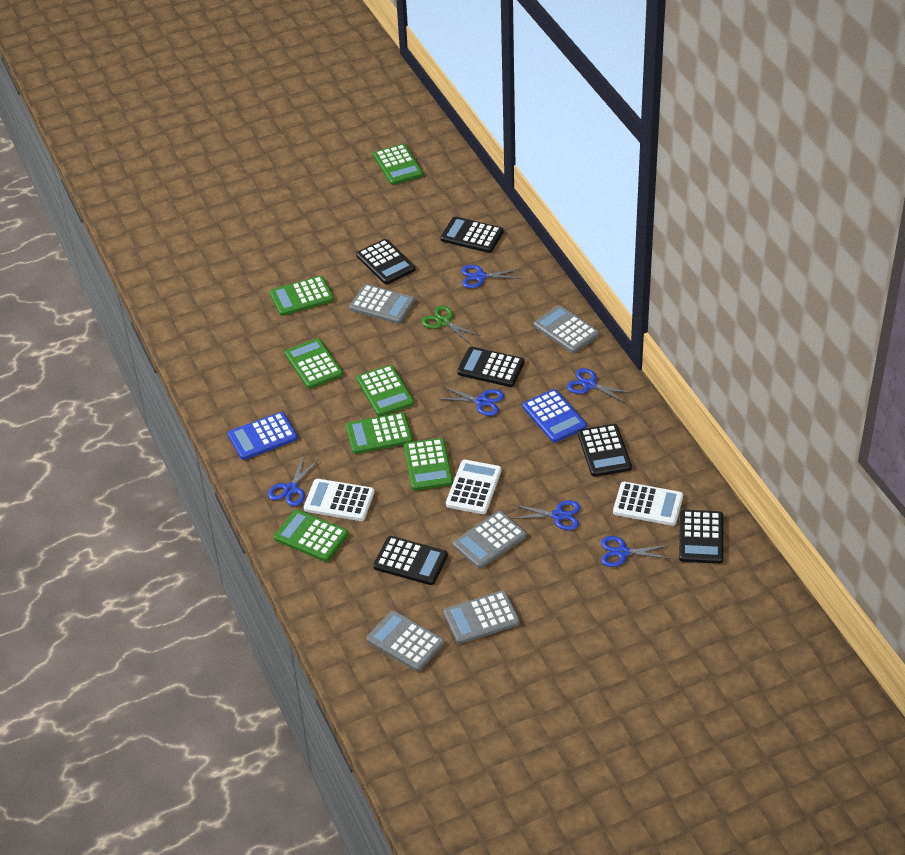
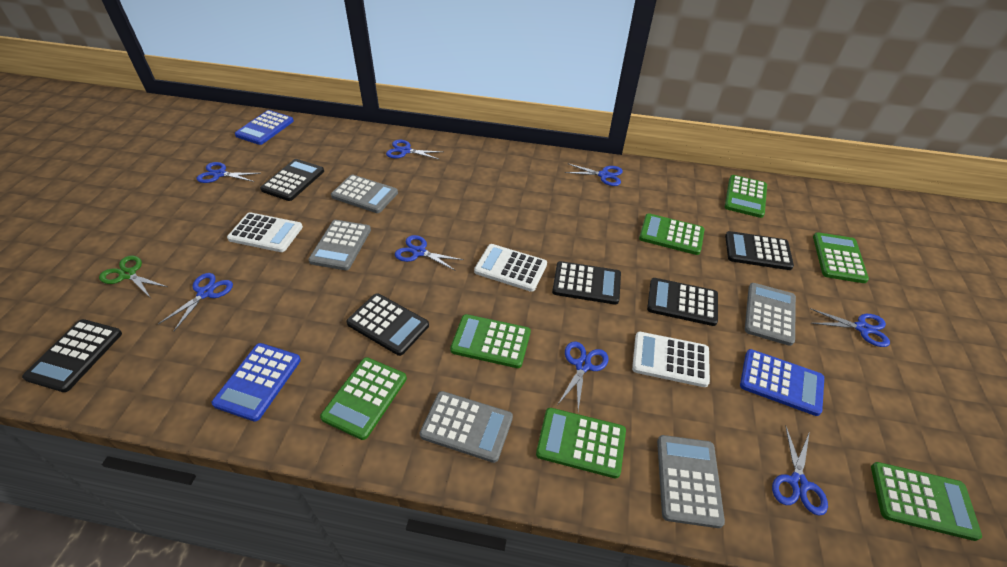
blue calculator: [228,412,298,460] [523,389,587,443] = 2 -> [212,343,301,422] [235,110,294,145] [740,349,824,416] = 3
blue scissors: [268,456,319,506] [440,387,504,416] [462,265,522,288] [511,500,580,530] [567,368,632,403] [601,536,671,567] = 6 -> [158,273,233,331] [197,162,261,183] [386,140,443,160] [395,235,464,271] [558,341,609,411] [565,163,623,186] [772,425,828,516] [810,308,890,347] = 8

